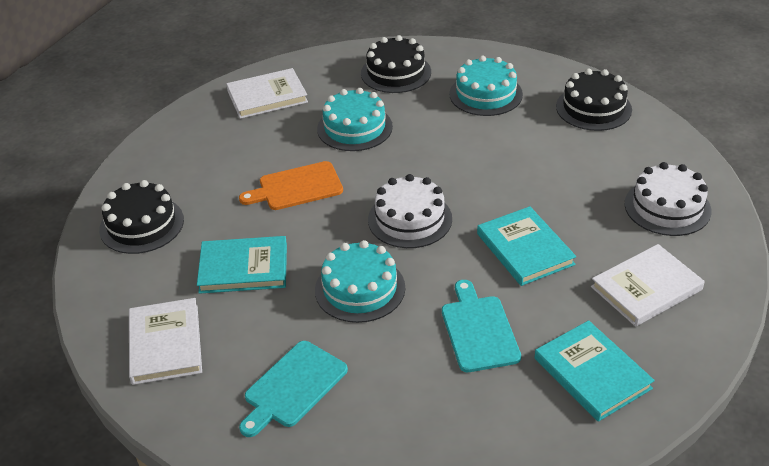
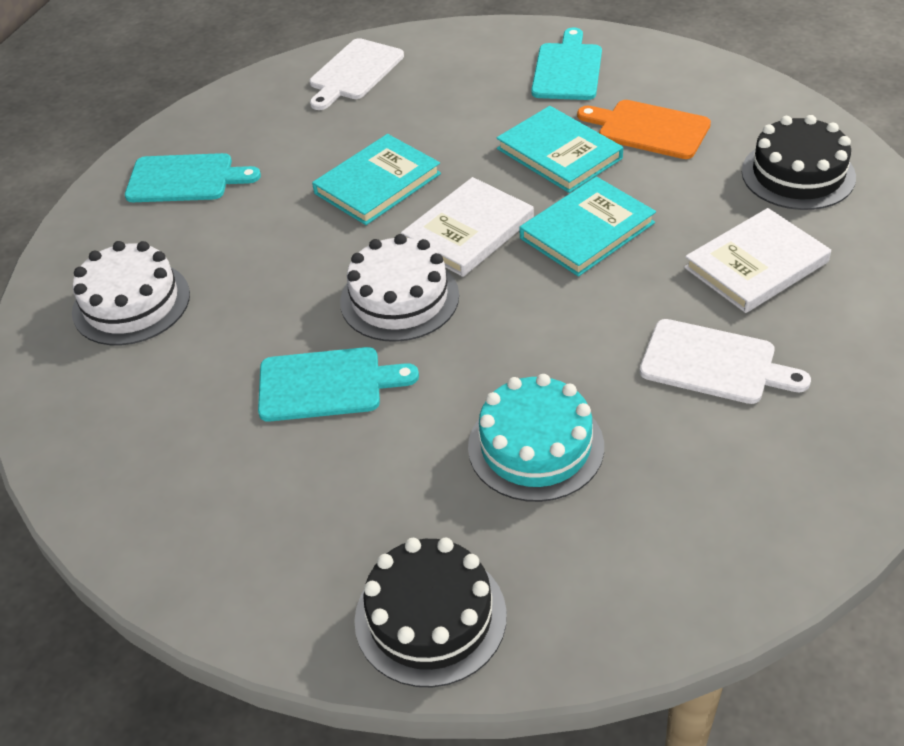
black cake: [99,180,184,254] [361,35,431,93] [556,69,632,131] = 3 -> [354,538,507,687] [742,115,856,210] = 2
turquoise cake: [315,240,405,323] [317,88,393,151] [449,56,523,116] = 3 -> [468,374,604,502] = 1
turquoise cutting board: [239,341,348,437] [442,280,521,372] = 2 -> [125,153,261,202] [258,347,419,422] [531,28,602,100] = 3
white book: [129,298,202,385] [226,68,308,119] [591,244,705,327] = 3 -> [401,177,534,277] [684,208,831,313] = 2
white cutting board: none = 0 -> [310,38,404,110] [640,319,811,404] = 2

